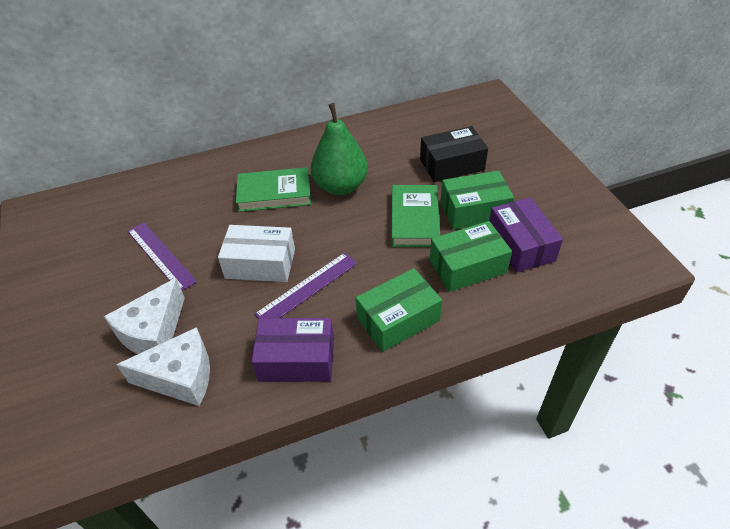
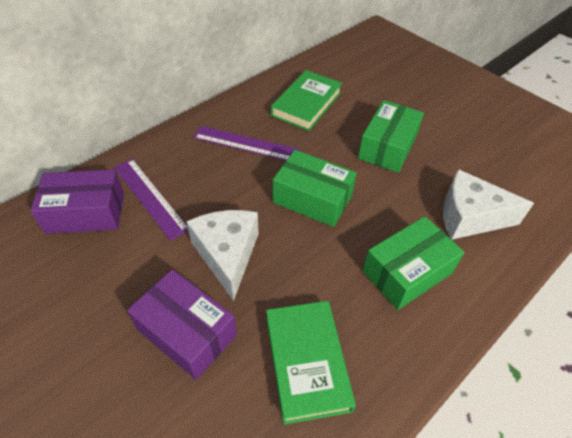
black box: [420,126,488,182] = 1 -> none = 0
green pear: [311,103,368,195] = 1 -> none = 0
white box: [218,225,295,282] = 1 -> none = 0

